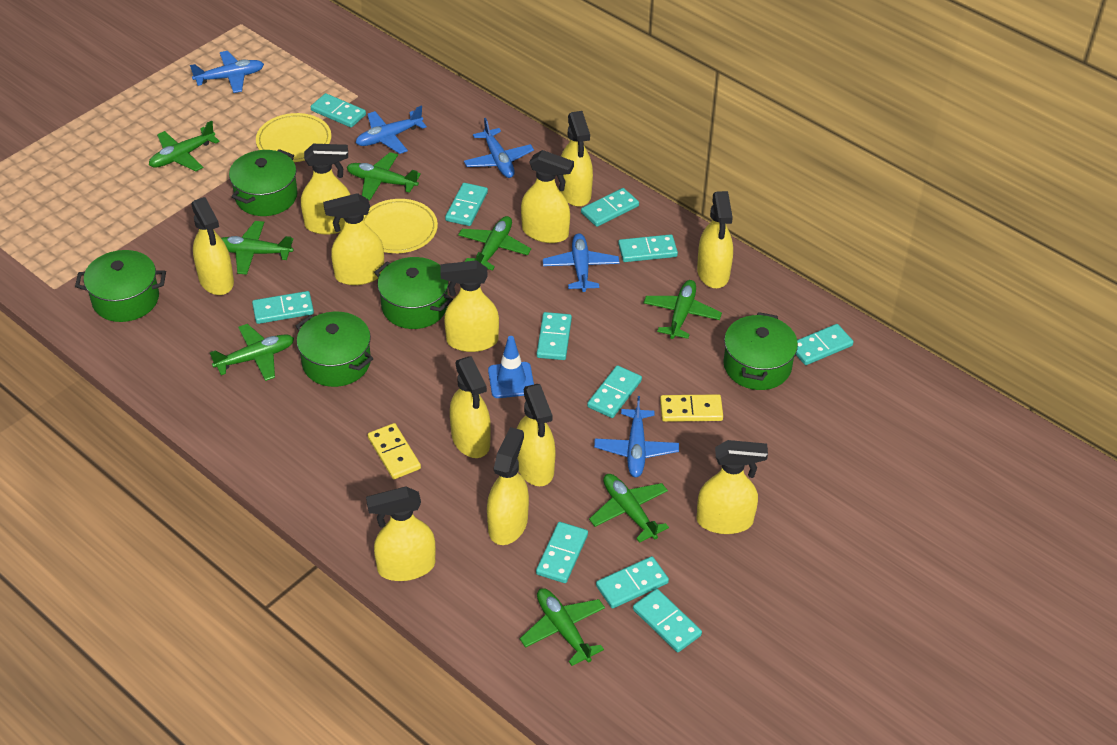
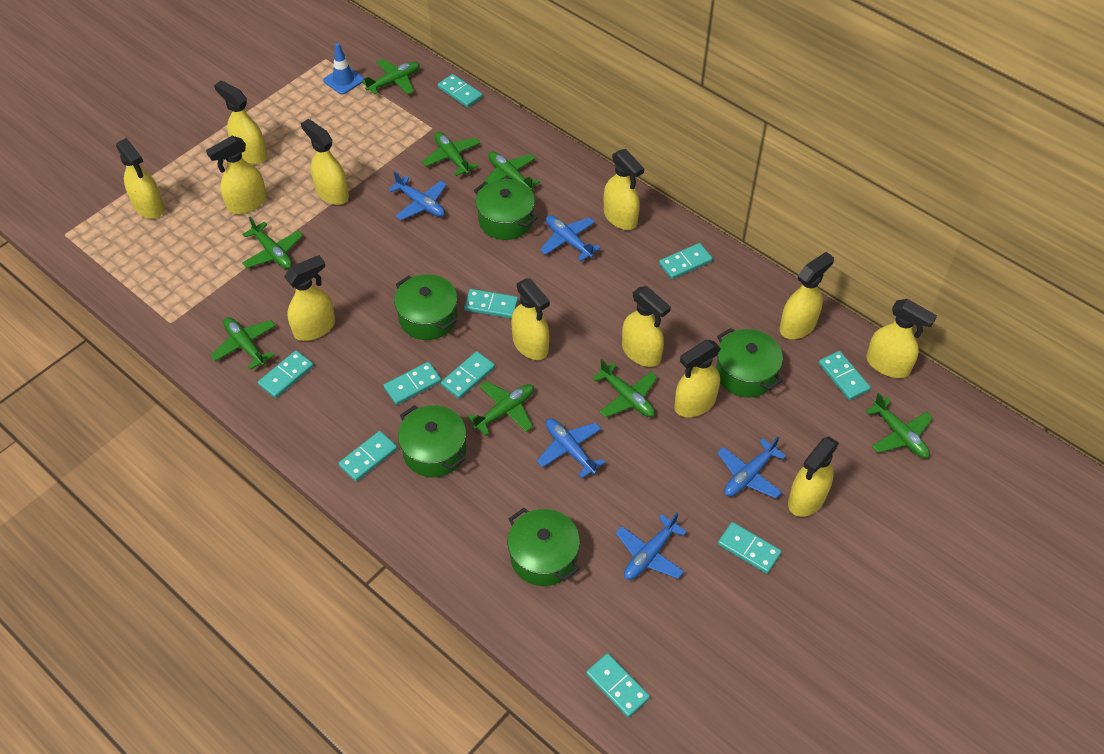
turquoise domino: [252,291,314,324] [311,93,366,128] [445,183,488,226] [536,522,588,583] [537,312,572,360] [581,188,639,227] [587,365,642,418] [596,556,669,609] [618,234,678,262] [633,589,702,652] [796,324,853,365] = 11 -> [258,350,314,398] [338,431,397,482] [383,362,442,405] [438,74,483,108] [441,351,495,399] [464,289,518,318] [586,653,650,717] [659,243,713,279] [718,522,782,574] [819,351,871,400] = 10
yellow domino: [368,423,421,479] [660,394,723,422] = 2 -> none = 0
yellow plate: [256,113,331,162] [363,199,438,253] = 2 -> none = 0

